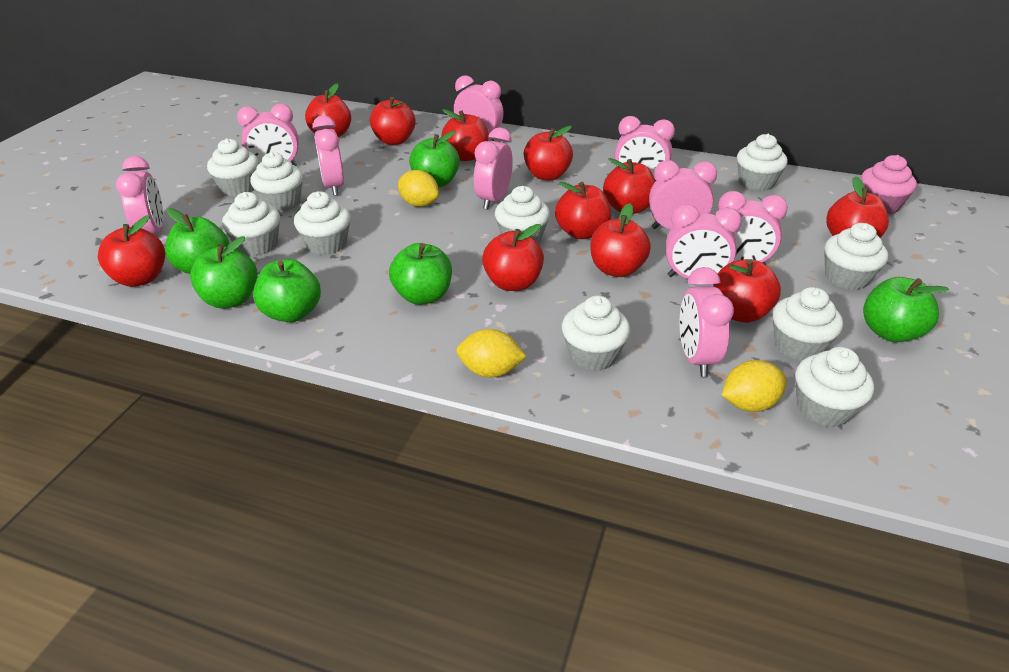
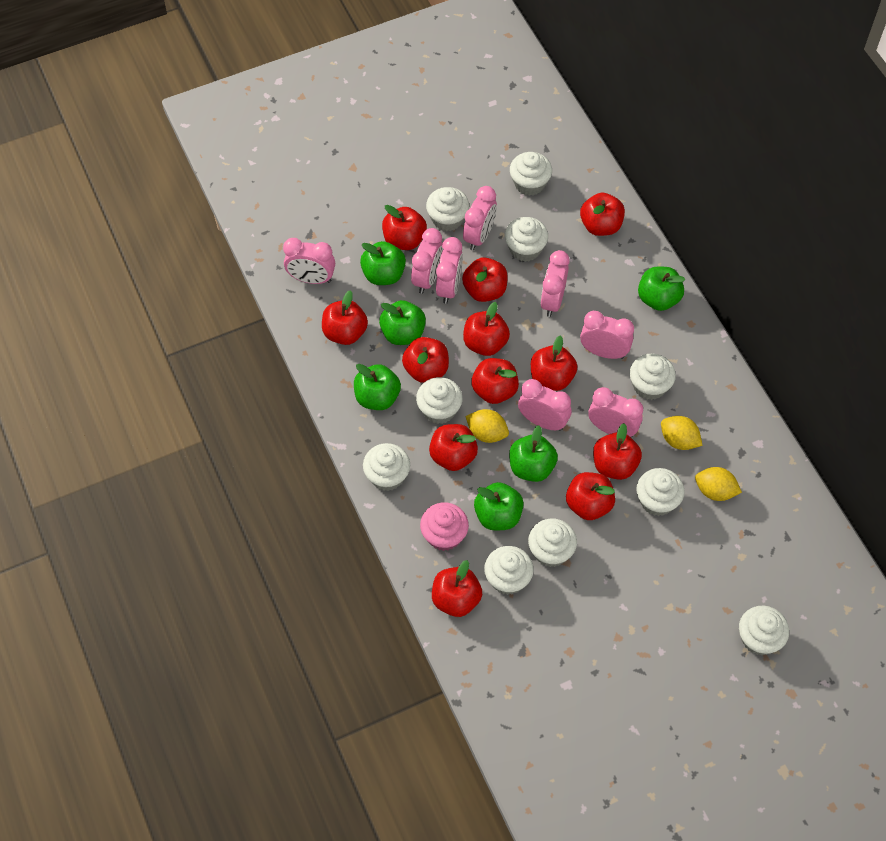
pink clock: [116,156,163,234] [237,104,298,166] [312,116,344,196] [454,75,504,141] [474,128,513,210] [614,116,675,181] [649,160,717,230] [666,204,742,279] [679,267,734,377] [718,191,788,265] = 10 -> [283,238,335,284] [411,228,443,294] [436,237,463,304] [463,186,497,250] [518,379,572,431] [540,250,570,317] [580,311,634,359] [588,387,643,437] = 8
red apple: [98,215,165,287] [305,83,351,137] [370,97,416,145] [441,109,488,161] [482,224,544,291] [524,126,573,180] [555,182,611,239] [590,203,651,277] [603,158,655,214] [713,259,781,323] [826,176,889,238] = 11 -> [322,290,368,345] [382,205,427,250] [402,337,449,383] [429,424,478,471] [432,560,482,617] [462,257,508,302] [463,302,510,356] [471,358,519,404] [531,335,578,391] [566,472,615,520] [580,192,625,236] [593,423,642,480] = 12

